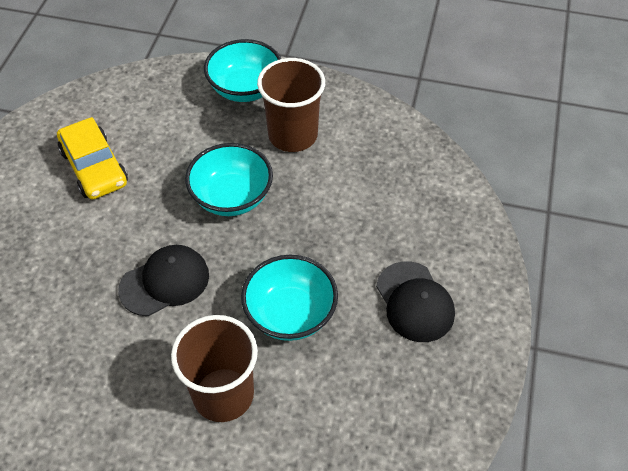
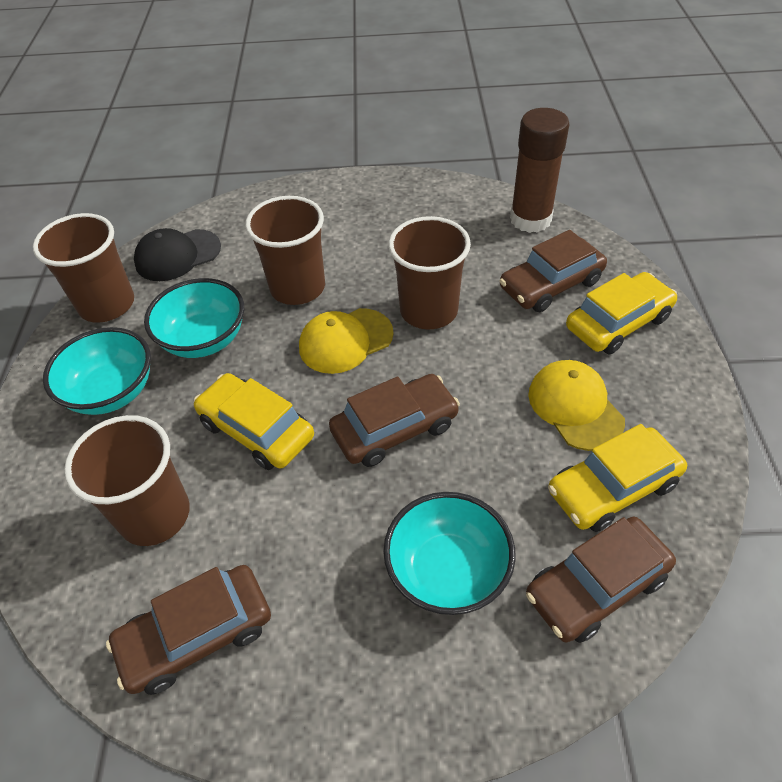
black cap: [118,245,209,316] [376,261,455,342] = 2 -> [134,228,221,281] = 1
brown car: none = 0 -> [106,565,271,695] [329,374,460,467] [500,230,607,312] [526,517,676,643] = 4
brown cup: [171,315,258,422] [257,58,325,152] = 2 -> [33,213,134,323] [64,415,190,546] [245,196,325,305] [388,216,471,329] = 4
brown glue stick: none = 0 -> [510,108,570,233] = 1
yellow cap: none = 0 -> [299,308,394,374] [528,360,625,451] = 2
yellow car: [57,117,128,200] = 1 -> [194,373,314,470] [548,424,687,532] [566,272,677,354] = 3

